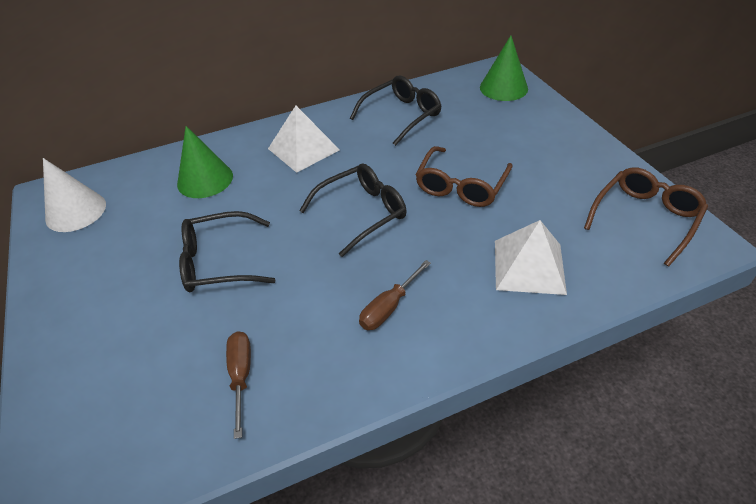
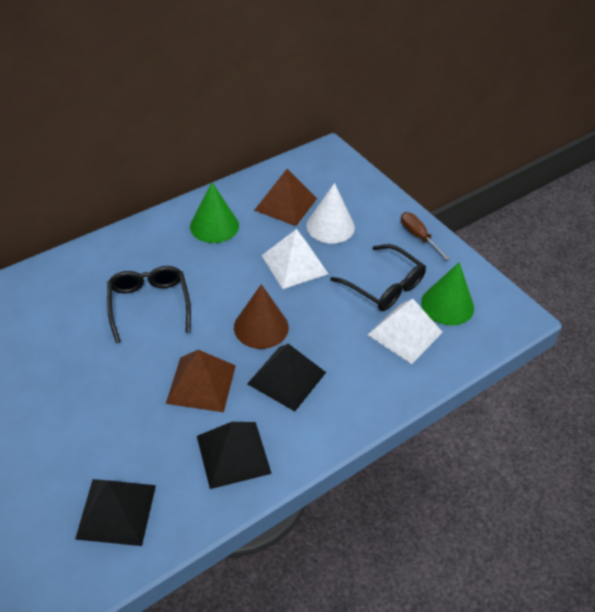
black glasses: [179,211,275,292] [299,163,407,257] [350,75,442,146] = 3 -> [107,266,191,343] [330,244,426,311] = 2
black pyramid: none = 0 -> [75,479,156,546] [197,422,272,489] [247,344,326,411] = 3
brown cone: none = 0 -> [234,284,289,349] = 1
brown glasses: [415,146,513,207] [584,167,708,266] = 2 -> none = 0
brown pyramid: none = 0 -> [166,350,236,412] [254,169,317,226] = 2
brown screwdriver: [226,331,251,439] [359,260,431,330] = 2 -> [401,212,450,260] = 1

